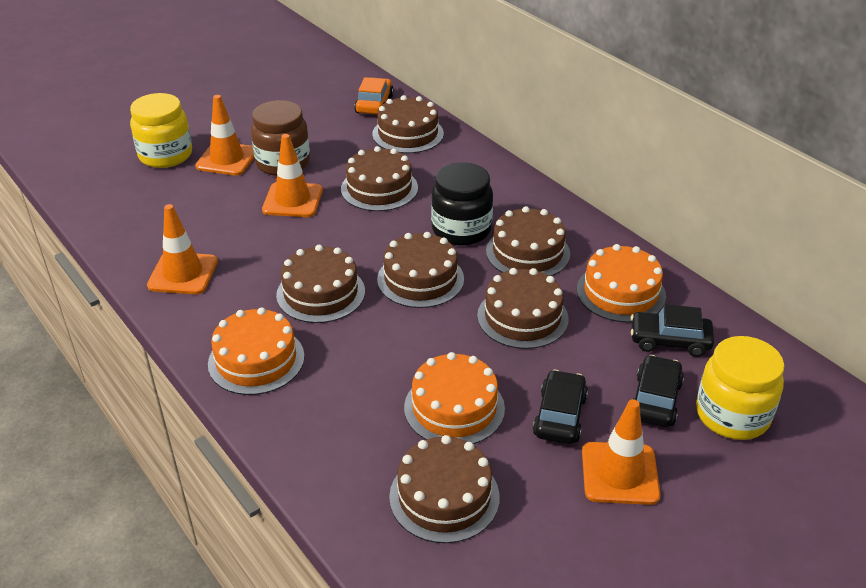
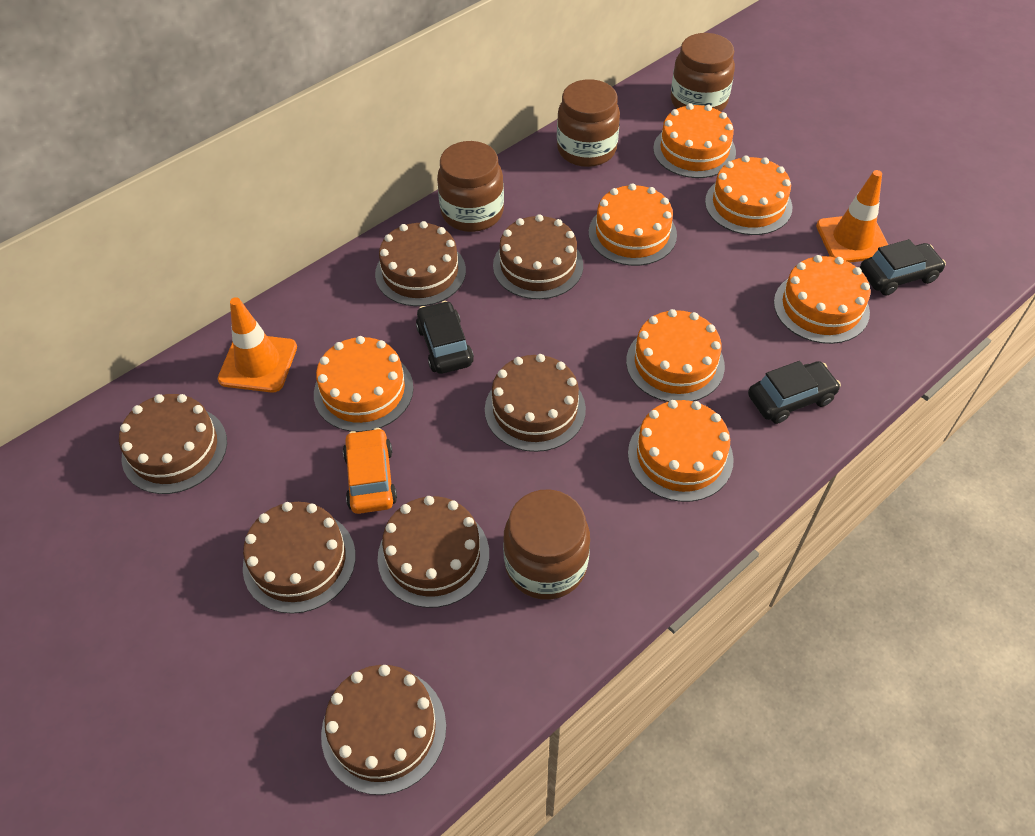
black jar: [431,162,493,245] = 1 -> none = 0
brown jar: [251,100,310,176] = 1 -> [437,141,504,232] [503,489,590,600] [557,79,620,167] [671,33,735,111] = 4
orange cake: [208,307,304,395] [404,352,505,444] [577,244,666,322] = 3 -> [314,336,413,432] [588,183,677,266] [626,309,725,402] [628,400,734,502] [653,103,736,178] [705,155,792,235] [774,255,870,344] = 7
orange traffic cone: [147,204,218,294] [195,95,255,176] [262,134,323,217] [582,399,660,505] = 4 -> [218,297,297,393] [816,170,888,263] = 2
yellow jar: [130,93,192,168] [696,336,784,440] = 2 -> none = 0

